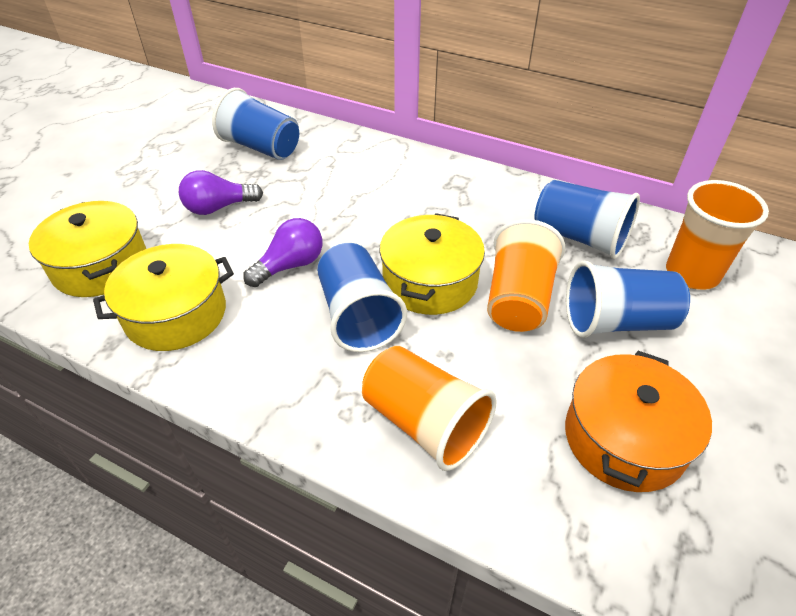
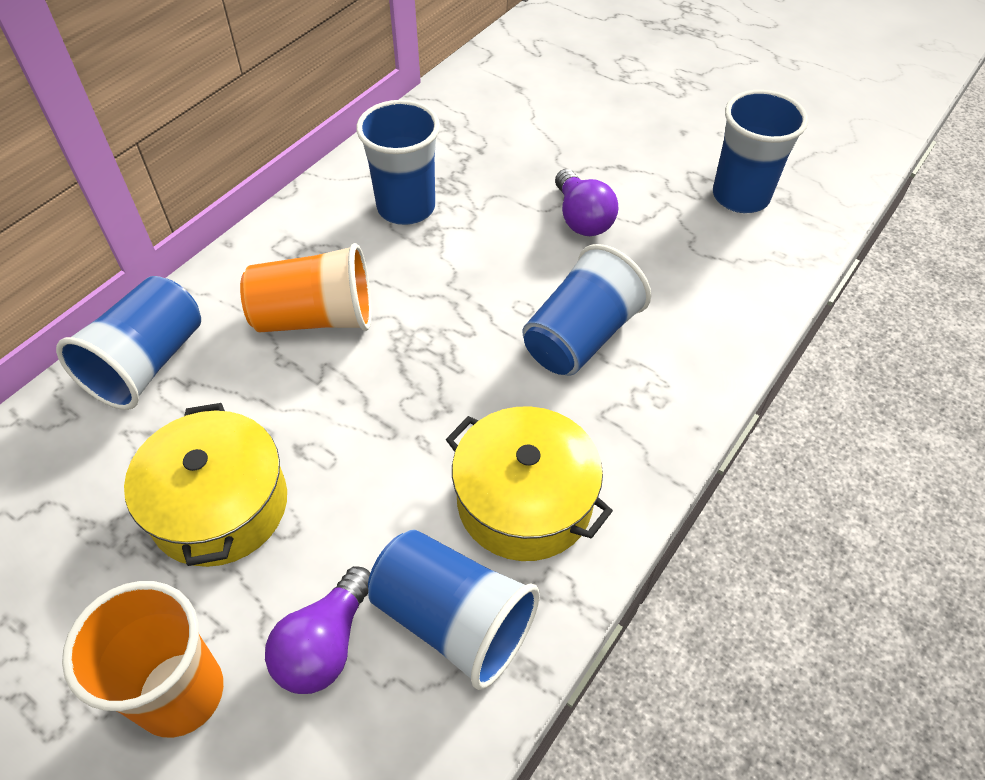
blue cup: [212,88,299,160] [317,243,407,352] [535,180,640,259] [566,261,690,338] = 4 -> [56,276,201,410] [356,100,440,225] [368,529,540,690] [522,244,651,376] [713,90,808,213] = 5
orange cup: [362,346,497,471] [487,219,565,332] [666,180,769,290] = 3 -> [62,581,224,738] [240,243,372,332] = 2
orange pot: [565,351,712,492] = 1 -> none = 0
yellow pot: [29,201,146,297] [93,244,234,351] [380,213,485,315] = 3 -> [124,403,287,567] [445,406,613,561] = 2

